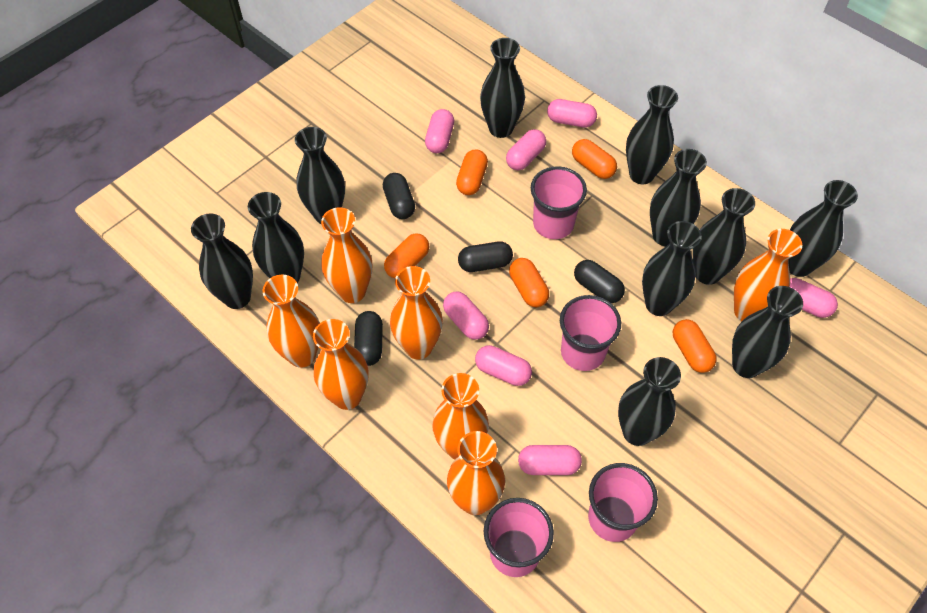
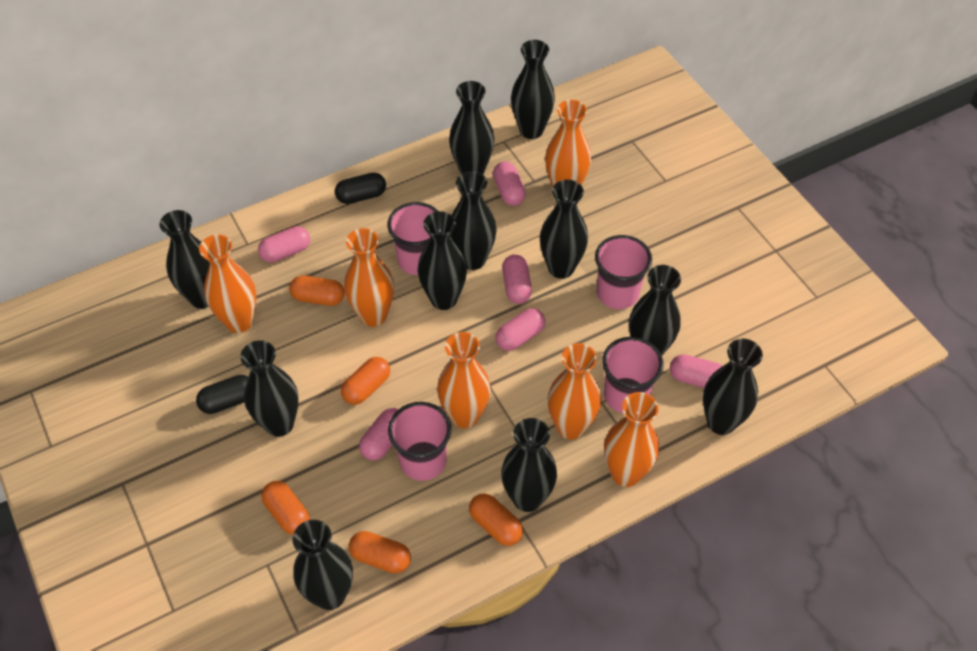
black capsule: [354,311,383,366] [383,173,415,219] [458,241,513,272] [574,260,625,303] = 4 -> [196,375,248,414] [335,173,386,204] = 2
orange vase: [263,275,320,368] [313,319,369,410] [321,207,372,303] [390,266,443,360] [432,373,489,460] [447,431,505,515] [734,229,802,321] = 7 -> [199,235,256,333] [344,228,394,327] [437,332,491,428] [545,100,591,188] [547,343,601,440] [604,392,659,487] = 6
pink capsule: [425,109,454,153] [443,292,489,340] [475,345,532,386] [506,129,546,170] [518,445,582,475] [547,99,597,127] [790,278,838,318] = 7 -> [258,226,310,262] [359,408,399,460] [493,161,526,206] [495,308,545,351] [502,254,532,304] [670,354,723,388] = 6

